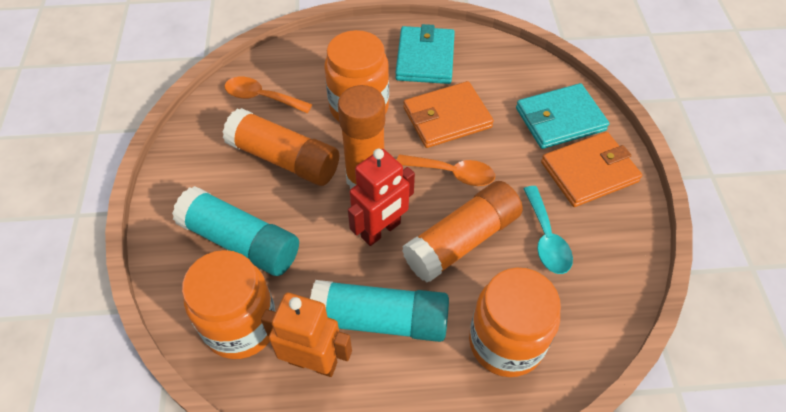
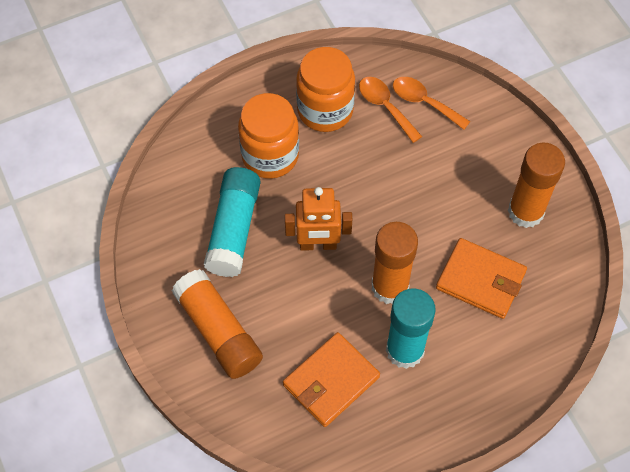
orange jar: [182,250,276,359] [324,30,389,122] [469,268,561,377] = 3 -> [238,93,299,179] [296,47,355,132] = 2
red robot: [348,149,415,246] = 1 -> none = 0
turquoise spoon: [523,186,573,274] = 1 -> none = 0
turquoise wallet: [395,24,455,84] [516,83,609,149] = 2 -> none = 0

